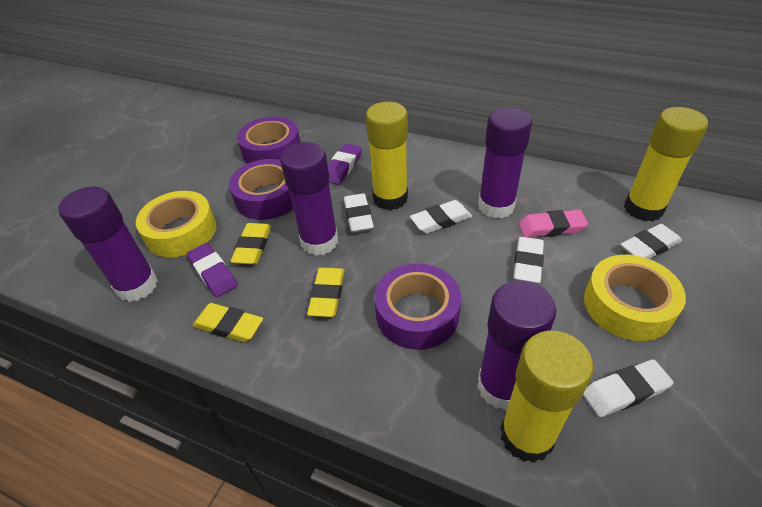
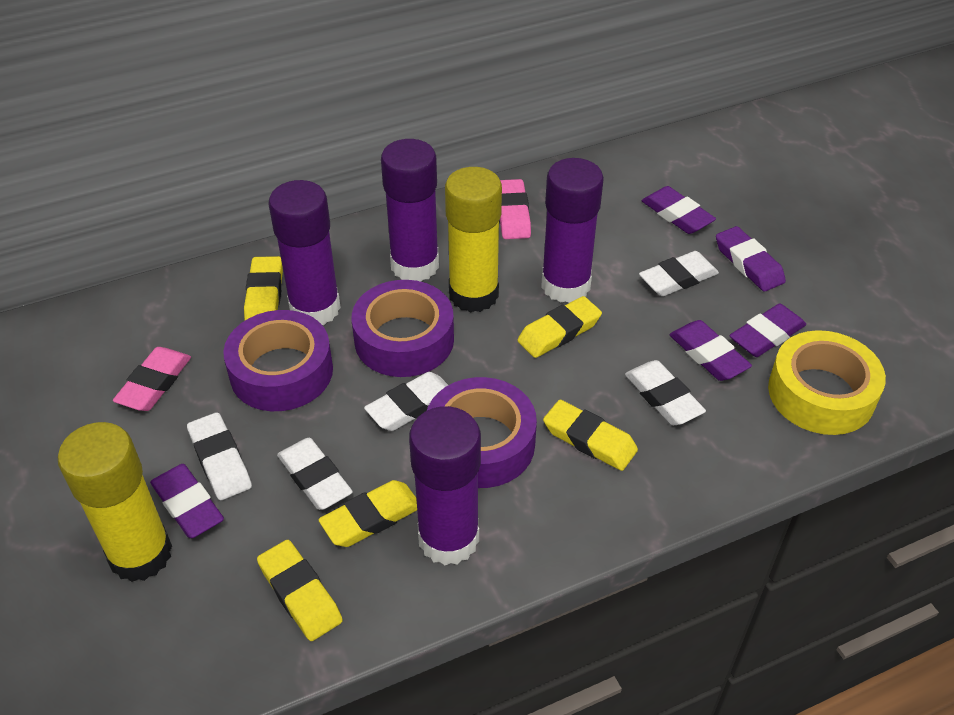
pink eraser: [518,210,588,237] = 1 -> [113,347,191,411] [499,179,531,239] = 2
purple eraser: [187,243,238,297] [328,143,362,185] = 2 -> [150,464,224,538] [642,186,716,234] [669,320,752,381] [716,226,786,292] [729,304,806,357] = 5
yellow eraser: [193,303,263,342] [230,223,271,264] [307,268,344,317] = 3 -> [244,256,283,320] [257,540,343,641] [318,480,417,547] [517,296,602,358] [543,400,638,471] = 5
yellow glue stick: [366,102,408,210] [500,331,593,463] [624,107,708,222] = 3 -> [58,422,172,582] [445,167,502,313] = 2
yellow tape: [136,191,216,257] [584,255,686,341] = 2 -> [768,330,886,435] = 1

